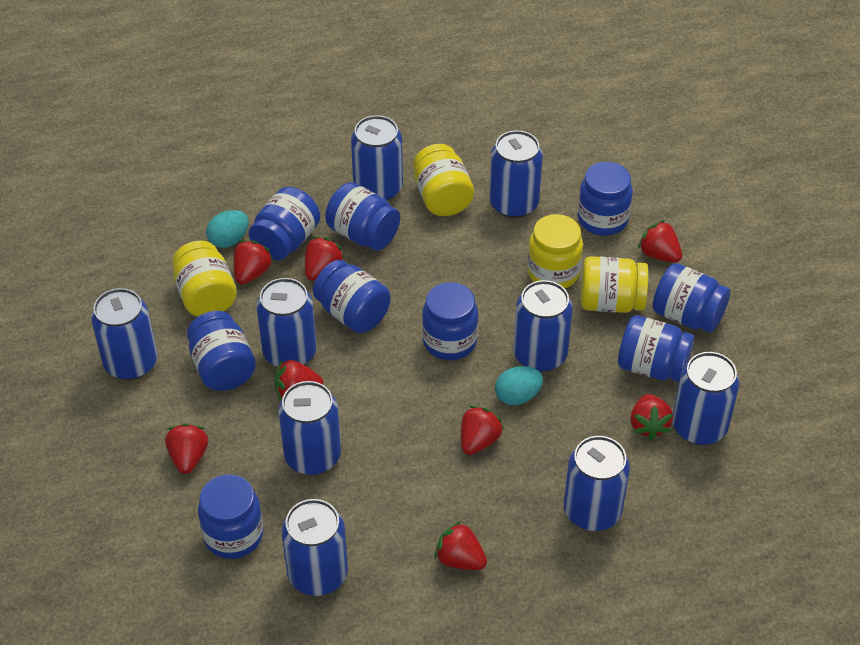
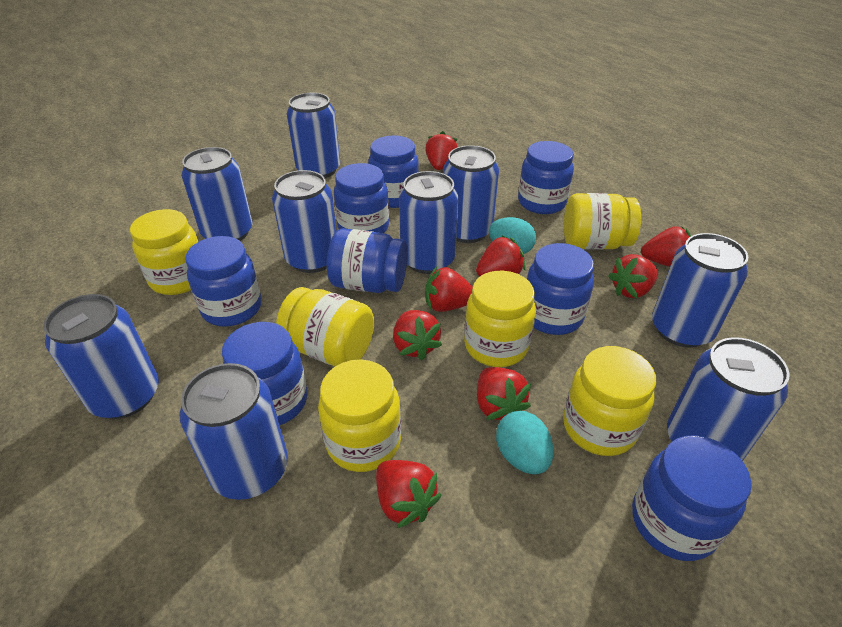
blue jar: [187,311,256,391] [198,474,263,559] [249,187,320,260] [313,260,391,333] [325,182,400,250] [422,282,478,360] [578,162,633,236] [618,315,694,382] [652,263,730,332] = 9 -> [185,236,262,327] [222,322,308,425] [327,228,408,293] [334,163,389,233] [368,135,419,208] [518,141,574,214] [527,243,594,335] [632,435,752,561] = 8
yellow jar: [172,241,237,317] [413,144,474,216] [527,214,583,288] [581,256,648,313] = 4 -> [130,209,199,295] [276,287,374,366] [318,359,401,472] [464,271,536,367] [563,346,656,456] [564,193,641,250] = 6

